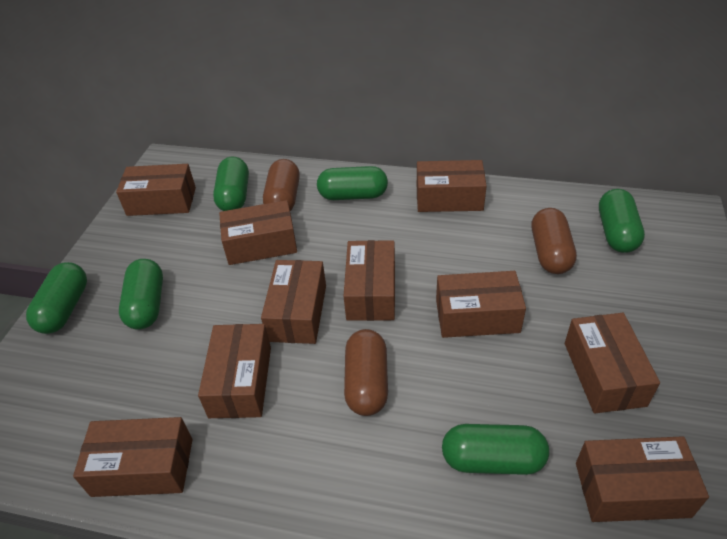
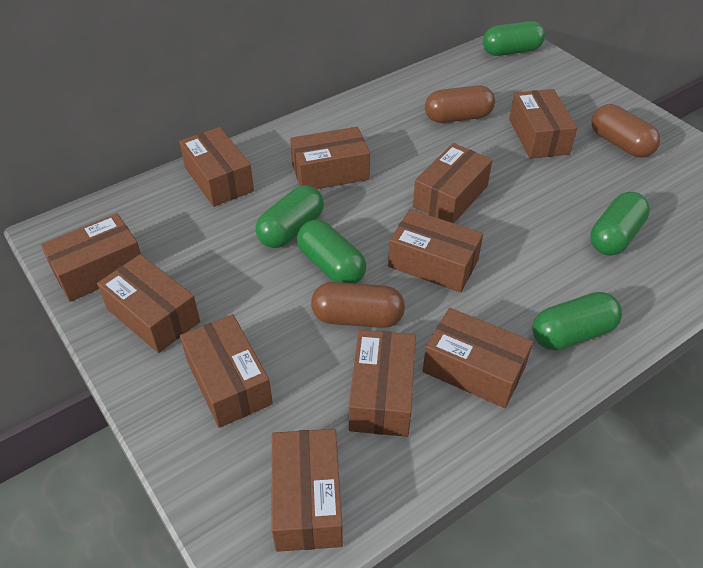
brown box: [73,417,192,497] [116,164,196,216] [198,324,271,418] [219,200,297,265] [261,260,326,344] [344,240,395,321] [417,160,487,212] [436,271,526,338] [565,313,660,413] [576,436,709,522] = 10 -> [41,213,141,302] [97,254,200,353] [179,127,254,207] [180,314,273,428] [272,429,343,552] [290,127,370,189] [349,330,416,437] [388,209,483,293] [413,143,492,223] [423,308,533,408] [509,89,578,159] = 11
green capsule: [26,262,87,334] [119,259,163,330] [213,156,249,211] [317,166,388,200] [442,424,549,475] [599,189,645,253] = 6 -> [256,185,324,248] [297,220,366,284] [483,21,545,56] [532,292,622,351] [590,192,650,256] = 5

